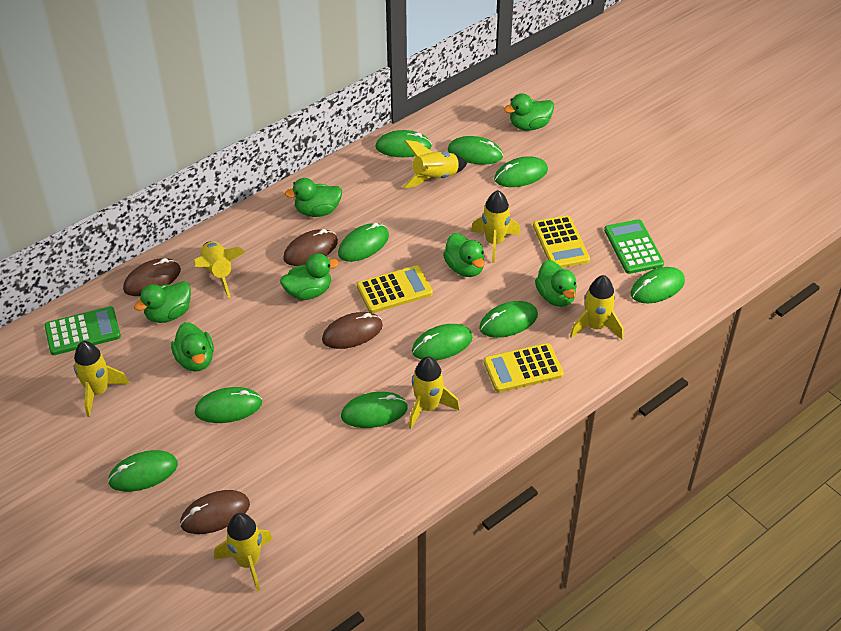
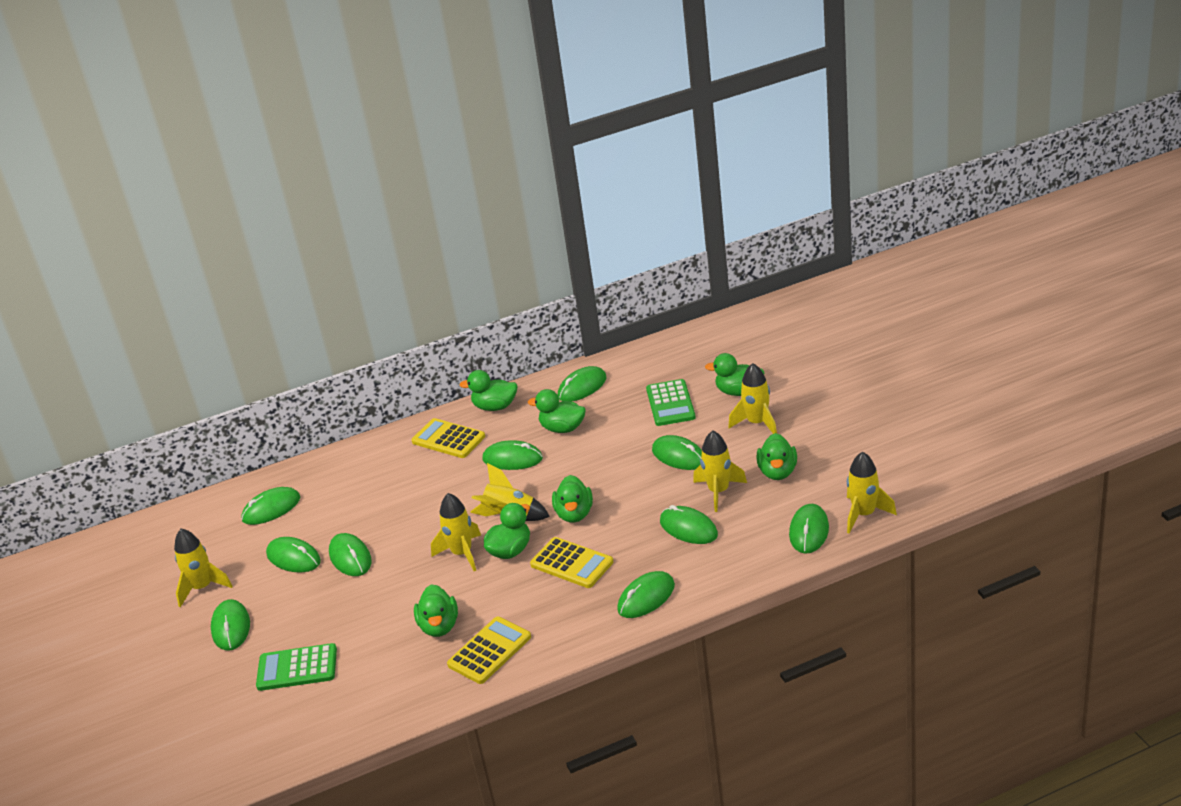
brown mouse: [123,258,181,296] [180,490,250,534] [283,229,338,266] [322,312,383,349] = 4 -> none = 0
yellow rocket: [74,341,130,417] [194,241,245,298] [214,513,273,591] [403,140,467,188] [409,356,460,429] [471,190,520,263] [570,275,623,340] = 7 -> [174,529,233,608] [431,493,481,571] [470,463,550,521] [693,431,747,512] [728,363,777,434] [847,452,897,534] = 6

